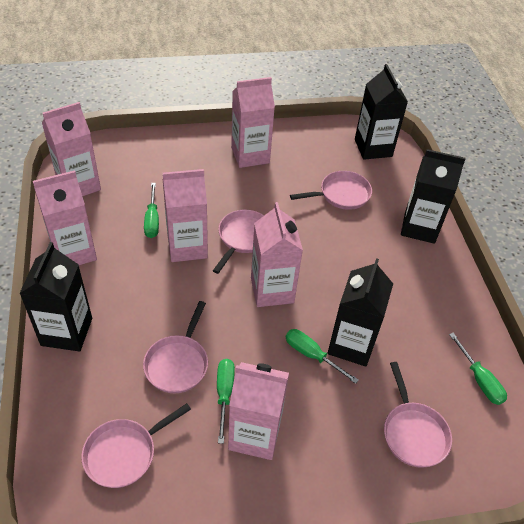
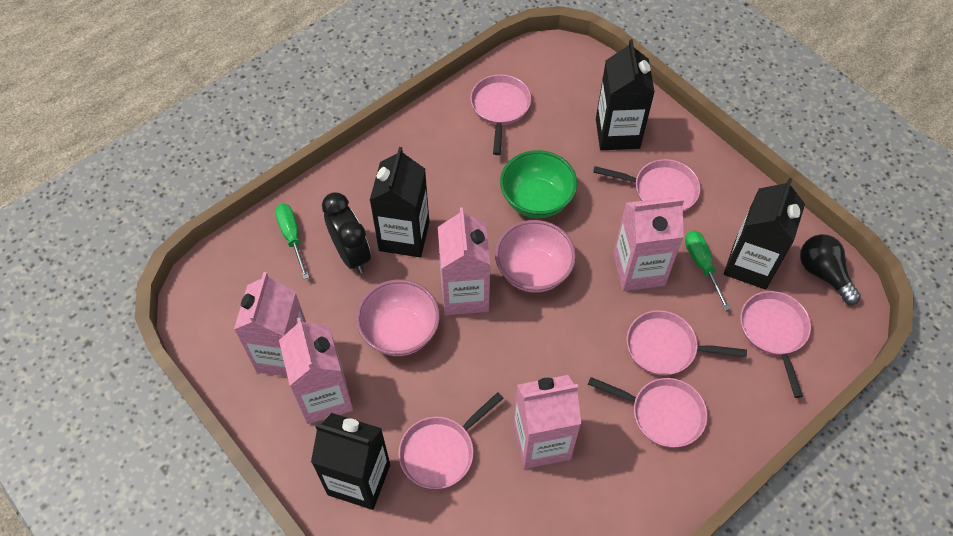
black clock: none = 0 -> [322,192,371,273] = 1
black light bulb: none = 0 -> [800,234,861,305] = 1
green bowl: none = 0 -> [500,150,577,218] = 1
green screwdriver: [144,183,159,238] [217,359,235,444] [286,329,359,384] [449,333,507,405] = 4 -> [275,204,309,279] [685,231,731,311] = 2
pink bowl: none = 0 -> [356,280,440,356] [495,220,576,293] = 2
pink carton: [33,170,97,265] [42,102,101,196] [163,169,208,262] [228,362,289,460] [231,77,275,168] [251,202,303,307] = 6 -> [234,272,306,377] [279,318,353,424] [438,207,490,315] [513,375,581,469] [613,197,684,291] = 5
pink pan: [81,403,191,488] [143,301,208,393] [213,210,264,274] [290,171,372,210] [384,362,452,468] = 5 -> [398,392,504,489] [470,75,531,155] [588,377,707,448] [593,159,700,212] [627,310,747,376] [740,291,811,398] = 6

